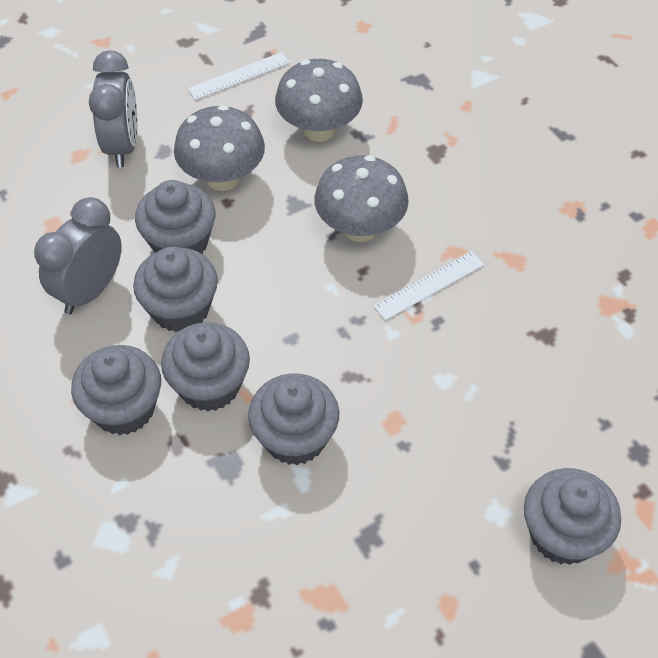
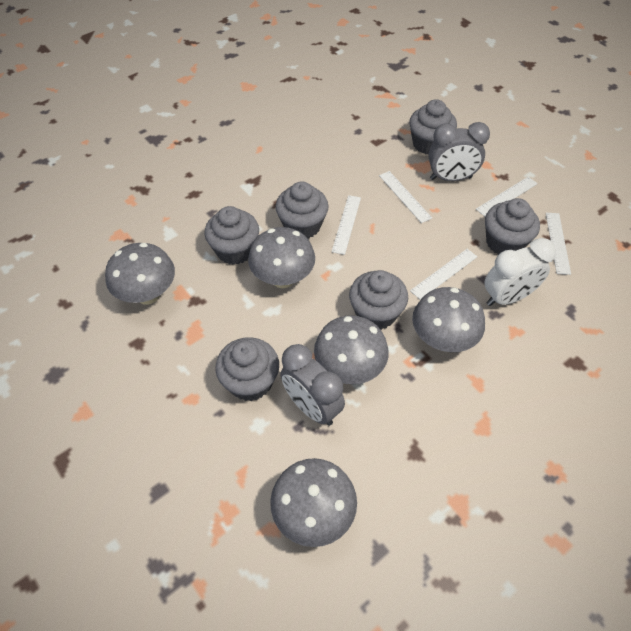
grey mushroom: [174,105,265,191] [275,59,363,142] [314,155,409,242] = 3 -> [105,243,175,304] [248,227,315,288] [270,458,357,547] [314,315,389,384] [412,287,485,352] = 5
white clock: none = 0 -> [484,238,556,306] = 1
white ruler: [187,52,290,100] [373,251,484,321] = 2 -> [331,195,361,255] [379,171,432,223] [410,249,477,300] [476,177,538,217] [546,213,571,275] = 5

